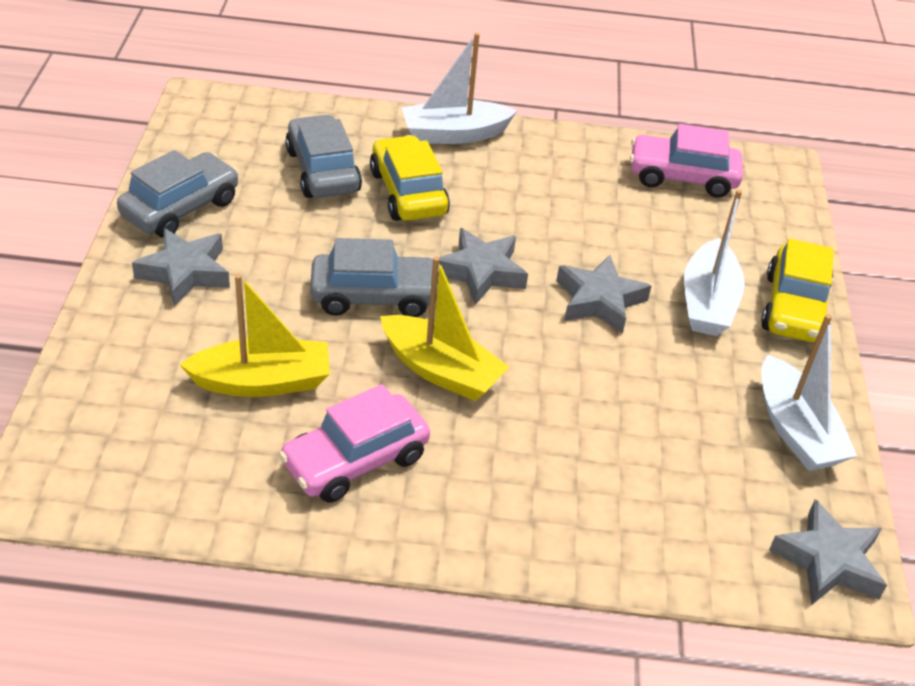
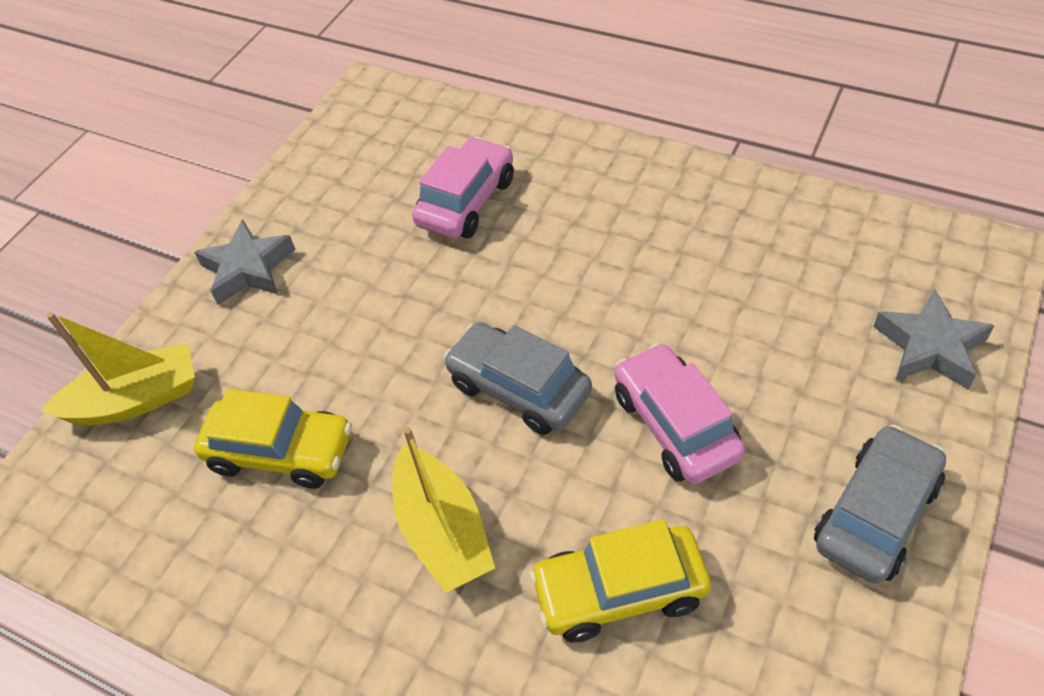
grey car: [117,150,239,238] [285,114,362,198] [310,238,440,317] = 3 -> [443,322,592,435] [814,424,946,584] = 2
grey star: [132,228,230,307] [438,228,528,305] [556,255,651,334] [769,499,887,605] = 4 -> [194,219,296,305] [873,288,995,390] = 2
white boat: [402,33,517,144] [684,189,745,336] [761,314,857,471] = 3 -> none = 0

